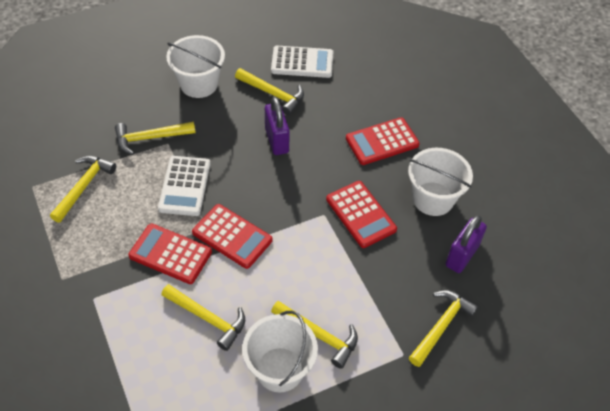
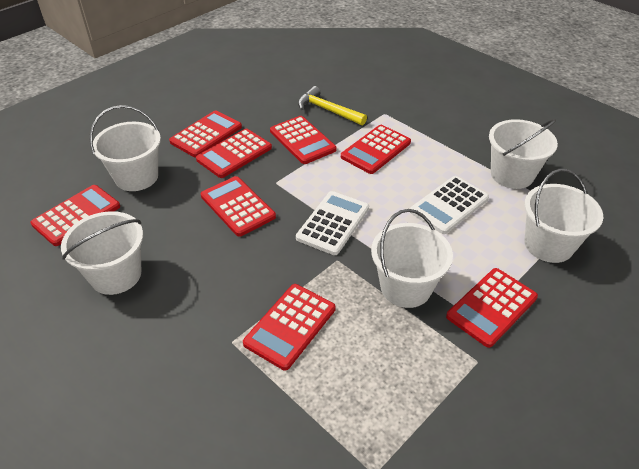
purple padlock: [265,97,290,155] [445,215,487,273] = 2 -> none = 0
red calculator: [128,224,212,284] [192,204,273,269] [326,181,397,248] [346,117,420,165] = 4 -> [30,185,120,246] [169,110,242,158] [196,129,272,178] [201,176,276,237] [243,284,335,370] [270,116,336,164] [341,125,411,174] [446,268,538,348] = 8
white bucket: [166,35,225,98] [242,311,318,392] [408,148,473,216] = 3 -> [61,211,143,295] [90,105,161,191] [371,209,453,308] [489,119,558,189] [524,169,603,263] = 5
yellow hammer: [50,156,116,223] [115,122,196,155] [162,284,245,351] [235,68,304,115] [271,301,358,369] [409,290,479,367] = 6 -> [298,86,367,125] = 1

